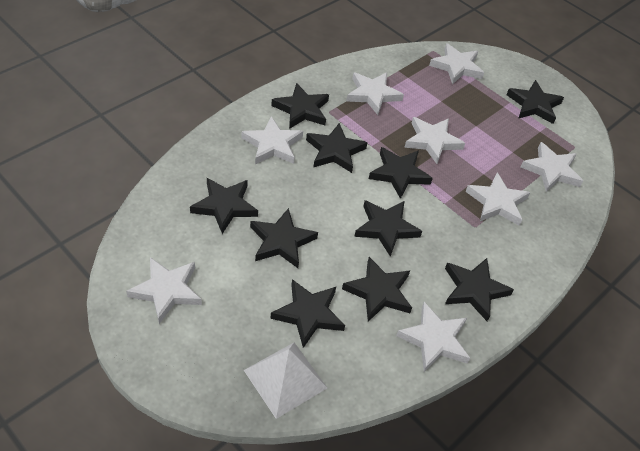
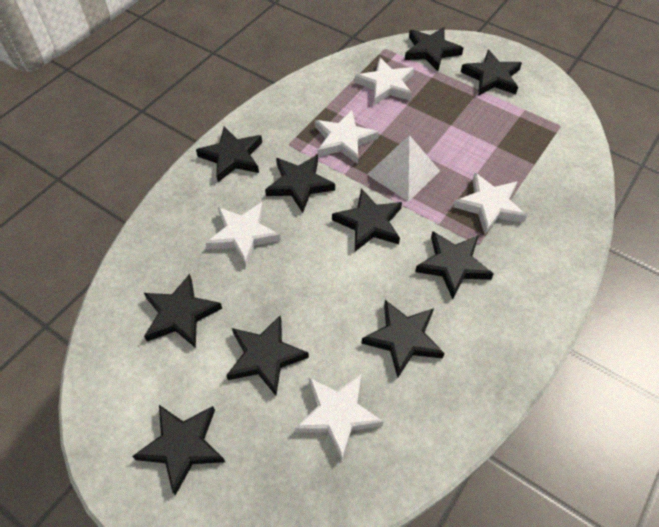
white star: [126,257,202,324] [242,116,303,164] [347,72,404,115] [396,302,470,372] [404,117,465,164] [429,43,484,85] [465,172,530,226] [521,142,583,192] = 8 -> [206,202,281,267] [294,374,383,461] [315,110,379,164] [355,58,414,105] [453,173,527,234] = 5

